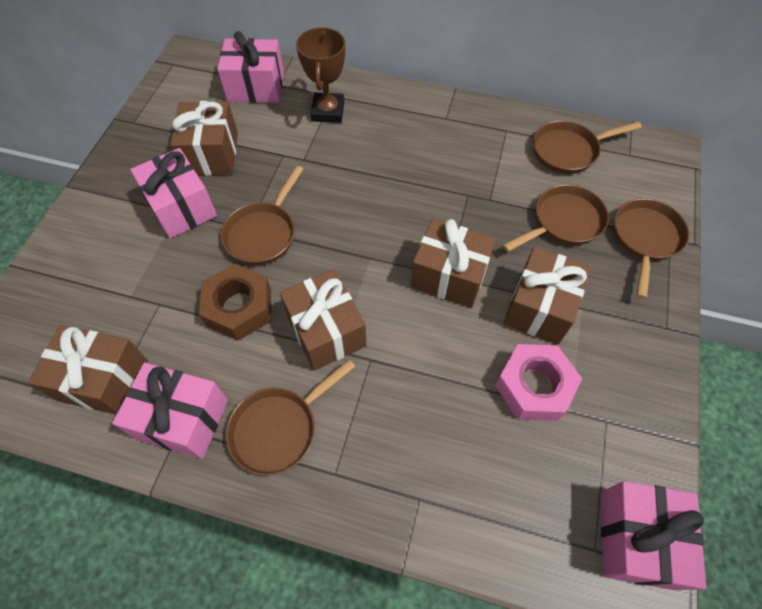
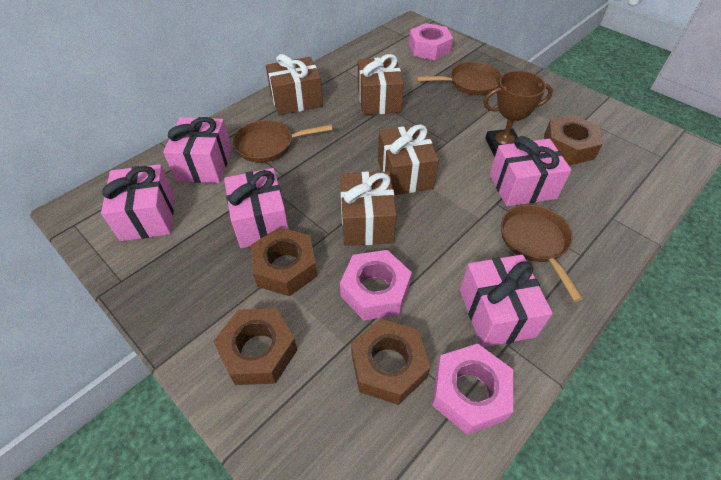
brown gift: [28,325,148,415] [170,101,238,175] [280,269,367,371] [411,218,496,308] [504,247,591,345] = 5 -> [266,54,323,116] [340,171,397,246] [358,54,404,115] [378,124,439,195] = 4
brown nut: [199,264,271,341] = 1 -> [213,308,297,385] [251,227,317,296] [351,319,430,405] [544,115,603,165] = 4
brown pan: [221,166,303,265] [226,359,356,476] [503,184,609,252] [533,120,642,174] [614,198,689,299] = 5 -> [233,120,332,163] [416,62,502,95] [501,204,583,301] = 3
pink gift: [112,363,228,459] [130,148,217,238] [217,31,284,103] [601,481,707,590] = 4 -> [101,164,175,241] [163,117,232,183] [224,168,289,248] [460,255,553,347] [490,136,571,206] = 5
pink nut: [495,344,582,421] = 1 -> [340,250,412,321] [409,23,453,60] [432,344,514,435] = 3

